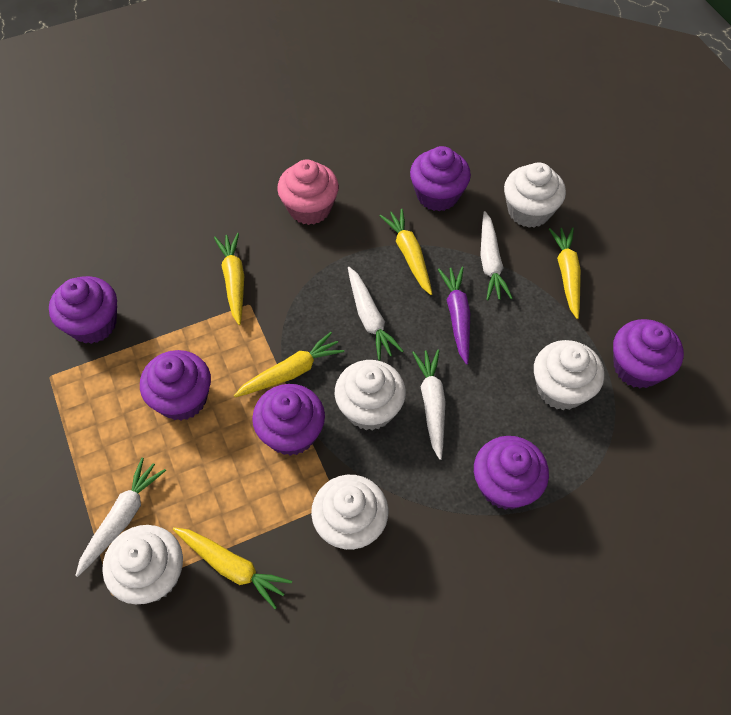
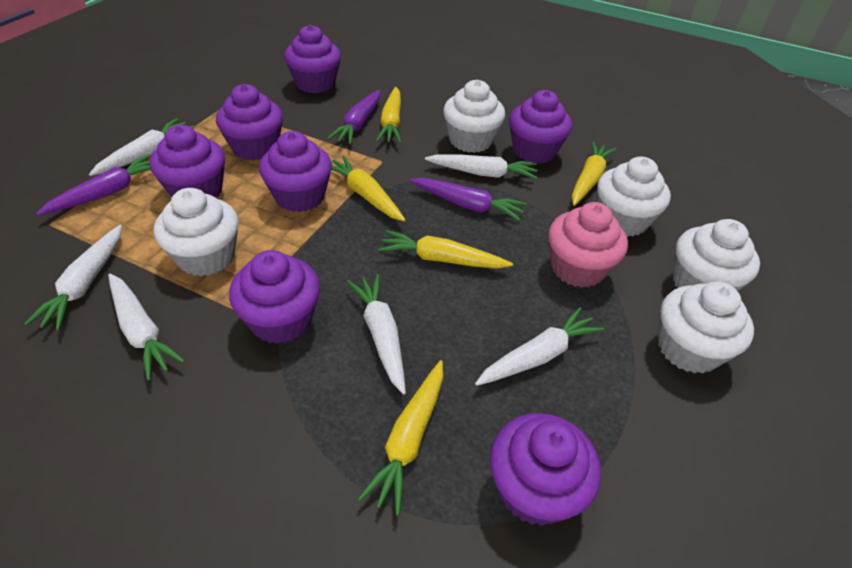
purple carrot: [438,267,470,364] = 1 -> [36,154,150,215] [327,90,380,144] [410,178,527,221] = 3
purple cupcake: [49,276,117,344] [140,350,211,421] [252,384,325,456] [410,146,471,211] [474,436,549,510] [613,319,684,388] = 6 -> [150,125,225,198] [216,84,283,160] [229,250,320,344] [259,131,332,212] [284,25,341,93] [490,413,601,526] [509,90,572,163] = 7
white carrot: [75,458,166,577] [348,267,403,360] [412,349,446,460] [480,211,513,301] = 4 -> [24,225,122,330] [89,118,194,176] [108,274,185,380] [347,274,406,394] [425,154,538,179] [475,307,604,386] = 6

